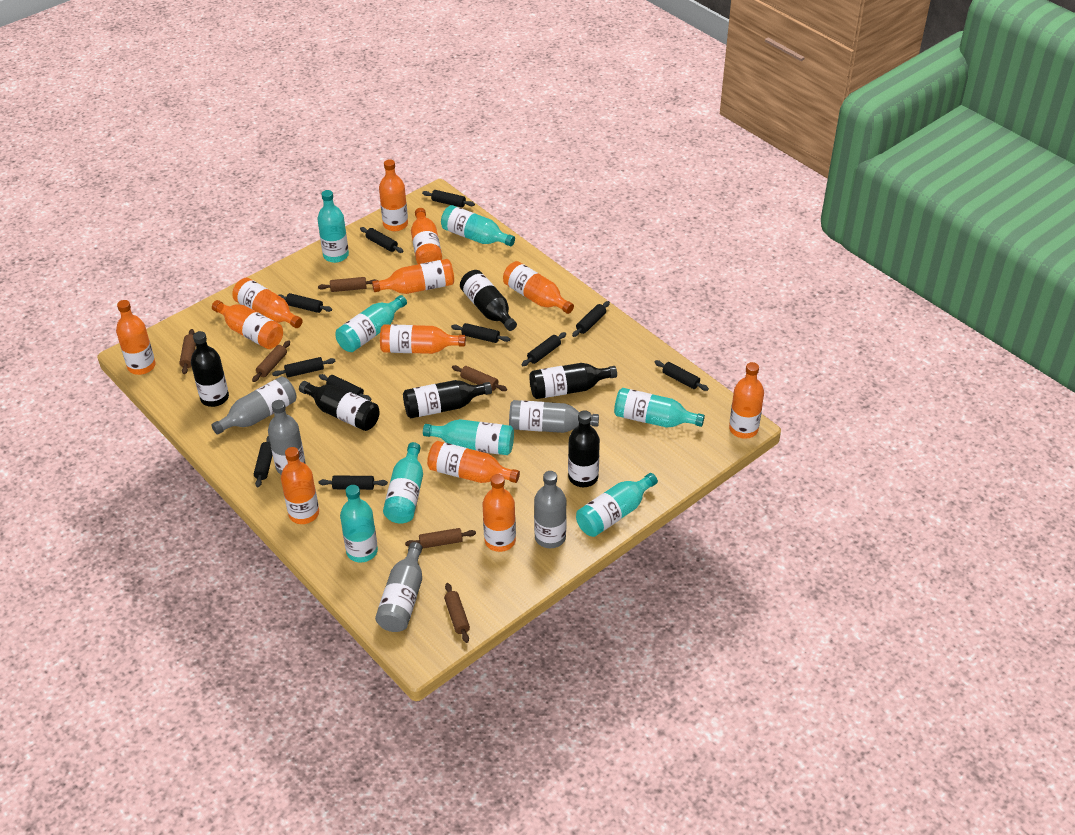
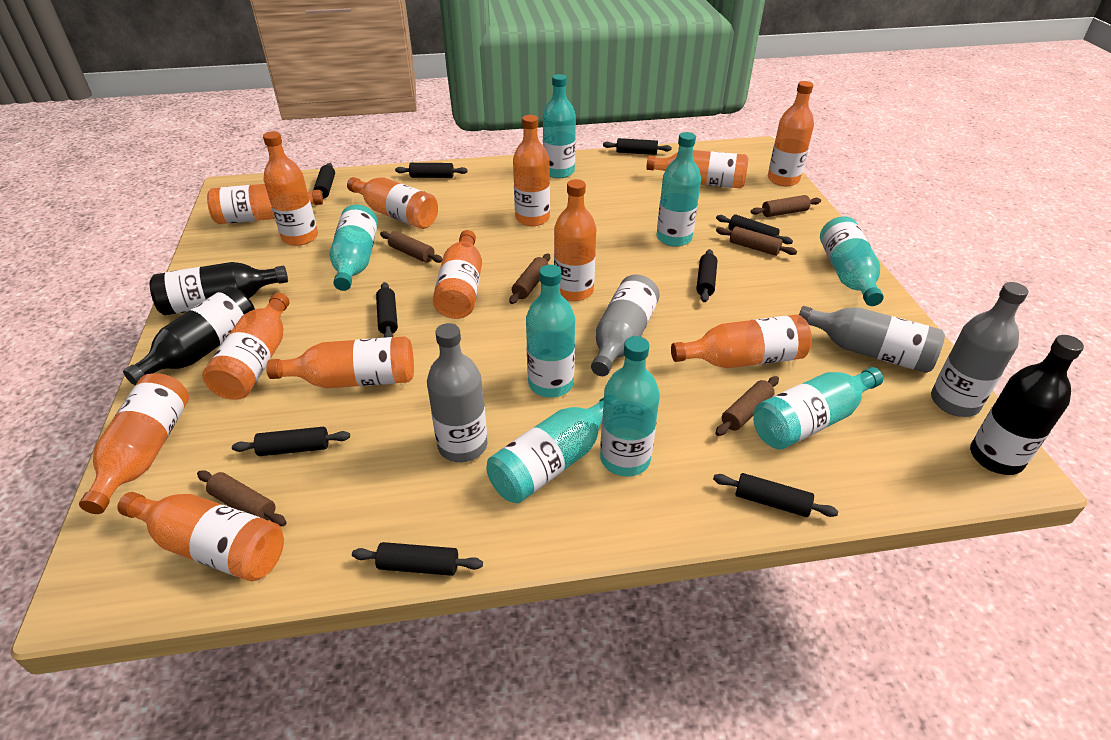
black bottle: [191,331,229,407] [299,381,380,431] [403,380,492,418] [460,270,517,331] [529,363,617,399] [568,410,600,487] = 6 -> [123,287,255,385] [150,262,288,315] [970,335,1084,475] = 3
black rolling pin: [254,436,272,487] [272,357,335,377] [279,293,332,313] [319,374,371,401] [319,475,388,490] [360,227,404,253] [422,190,475,208] [451,323,510,343] [521,332,566,366] [572,301,610,337] [654,360,709,391] = 11 -> [232,427,350,456] [313,163,335,199] [352,542,483,576] [376,282,398,338] [395,163,468,178] [603,138,672,155] [696,249,717,302] [713,473,838,517] [716,214,793,244] = 9
grey bottle: [211,376,297,435] [268,400,306,474] [375,542,422,632] [509,400,599,433] [534,471,567,548] = 5 -> [427,323,487,462] [591,275,660,376] [799,306,945,373] [931,282,1028,417] = 4
orange bottle: [116,300,156,375] [212,300,283,349] [232,278,303,328] [281,447,319,524] [372,259,454,294] [379,159,408,231] [380,324,466,354] [411,208,442,264] [427,441,520,483] [483,474,516,552] [503,261,574,314] [729,362,764,439] = 12 -> [79,373,189,514] [117,492,284,581] [202,293,289,400] [207,184,323,224] [263,131,318,246] [266,336,414,388] [347,177,438,229] [433,230,482,319] [513,115,550,226] [554,179,596,301] [646,150,748,189] [671,315,812,368] [768,81,814,186] = 13

